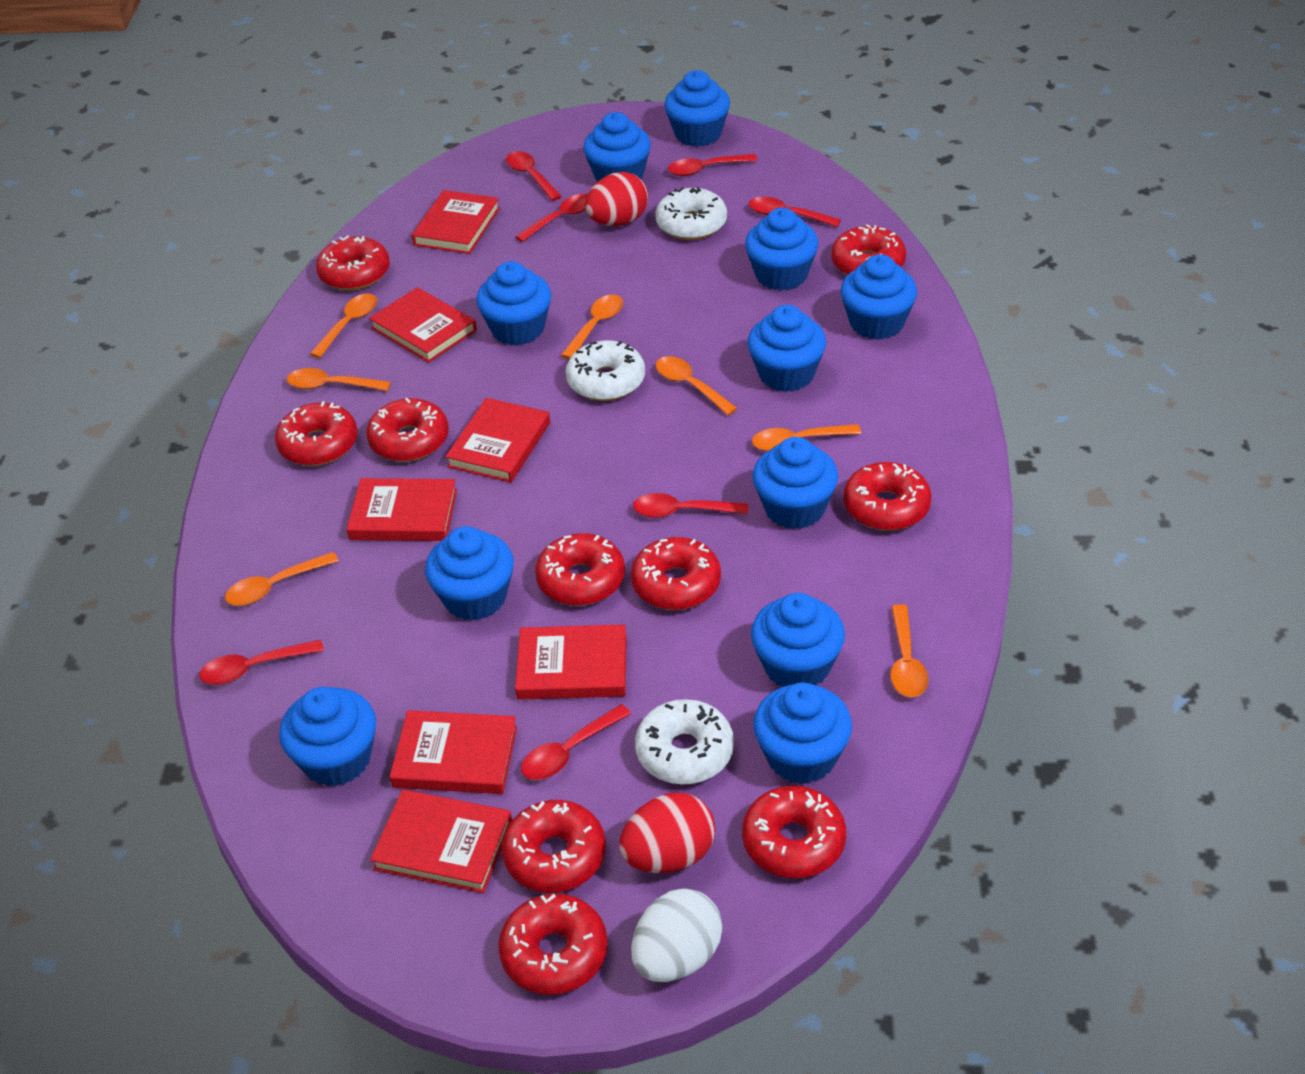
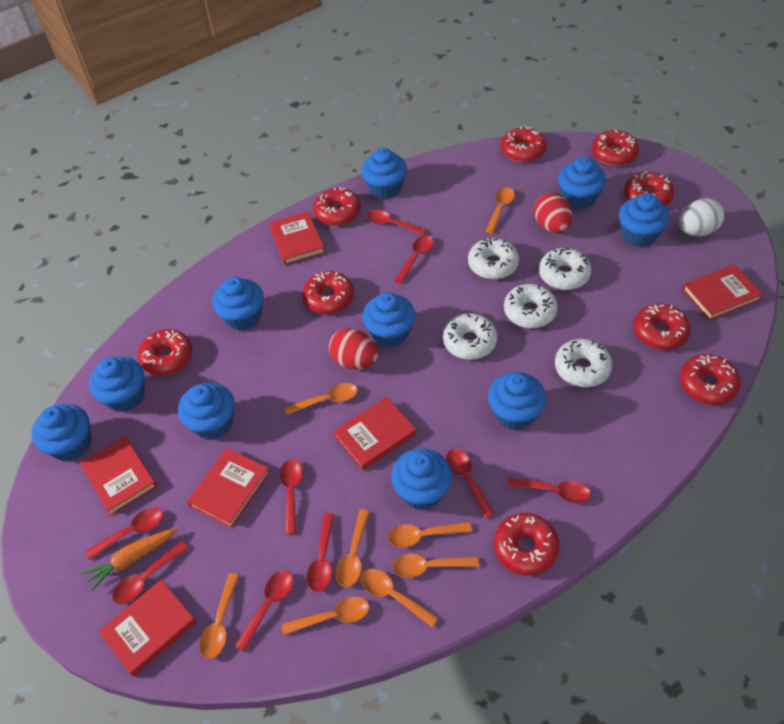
blue cupcake: [279,687,376,786] [425,526,514,621] [476,261,551,345] [583,112,651,182] [664,70,730,147] [745,208,819,291] [747,305,826,392] [751,593,845,687] [752,437,838,529] [753,682,852,784] [840,254,917,340] = 11 -> [31,404,91,461] [89,357,145,412] [178,382,235,440] [212,277,264,331] [361,148,407,199] [362,293,415,347] [391,448,452,510] [488,372,546,430] [558,157,606,210] [619,193,670,247] = 10
orange carrot: none = 0 -> [82,527,178,590] = 1
orange spoon: [225,552,339,606] [287,368,391,391] [310,293,377,358] [561,294,623,359] [656,356,737,415] [752,424,861,451] [890,604,928,697] = 7 -> [199,573,239,659] [281,596,369,635] [284,383,358,415] [336,510,370,587] [361,569,438,627] [388,522,472,548] [392,554,479,578] [485,188,515,234] = 8
red book: [347,478,457,541] [369,287,477,363] [370,789,512,893] [389,710,517,794] [412,190,500,254] [445,398,550,483] [515,624,627,700] = 7 -> [79,436,157,516] [98,580,197,677] [187,448,270,528] [269,212,325,265] [333,397,417,470] [682,264,763,321] = 6
red donut: [275,401,358,466] [316,235,390,290] [366,398,449,462] [498,893,608,995] [502,800,606,893] [535,533,625,606] [631,537,721,610] [742,786,846,878] [831,224,906,275] [844,462,932,531] = 10 -> [138,329,193,375] [302,271,354,314] [313,187,361,226] [494,513,560,575] [501,126,547,162] [592,130,639,166] [624,172,674,206] [634,304,691,350] [680,354,741,405] = 9
red spoon: [199,640,324,685] [506,151,562,201] [515,194,588,242] [521,704,631,780] [633,493,748,518] [668,154,758,176] [748,197,841,227] = 7 -> [85,507,163,560] [112,541,189,604] [235,570,293,652] [279,459,303,535] [307,513,334,592] [366,210,427,236] [394,235,434,284] [446,449,495,518] [507,477,591,503] = 9
white donut: [566,340,645,401] [635,699,734,785] [656,187,727,240] = 3 -> [443,313,498,360] [468,238,519,279] [504,284,558,328] [539,248,592,290] [555,339,612,387] = 5

